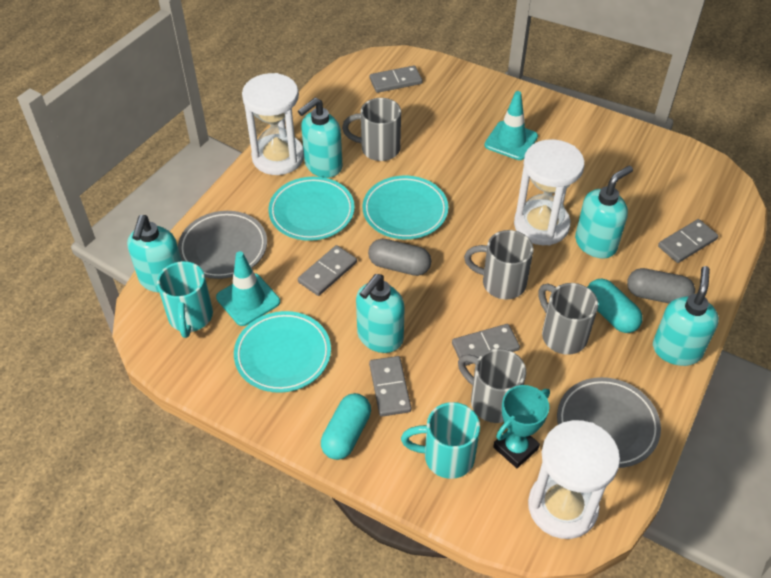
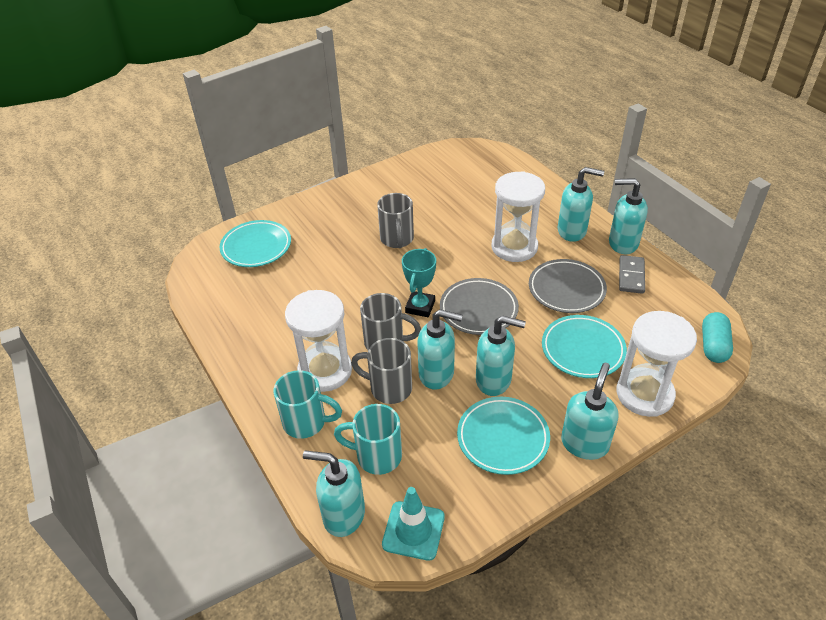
grey capsule: [368,239,431,276] [627,268,695,303] = 2 -> none = 0
grey domino: [298,245,357,296] [369,356,411,417] [370,65,422,93] [452,324,520,366] [658,219,718,263] = 5 -> [619,255,645,294] = 1
grey mug: [342,98,401,161] [458,349,526,423] [464,230,534,300] [538,283,598,355] = 4 -> [351,338,412,404] [360,293,421,350] [377,193,414,248] = 3
turquoise capsule: [321,393,371,460] [588,279,643,333] = 2 -> [702,312,733,363] = 1
turquoise soap dispenser: [127,215,181,292] [298,98,343,178] [356,274,405,353] [575,166,633,259] [653,266,719,366] = 5 -> [303,451,365,537] [417,309,463,389] [476,316,526,396] [557,167,604,242] [561,363,619,460] [609,178,648,254] = 6
turquoise traffic cone: [216,251,280,326] [484,91,538,160] = 2 -> [382,487,445,561] = 1

